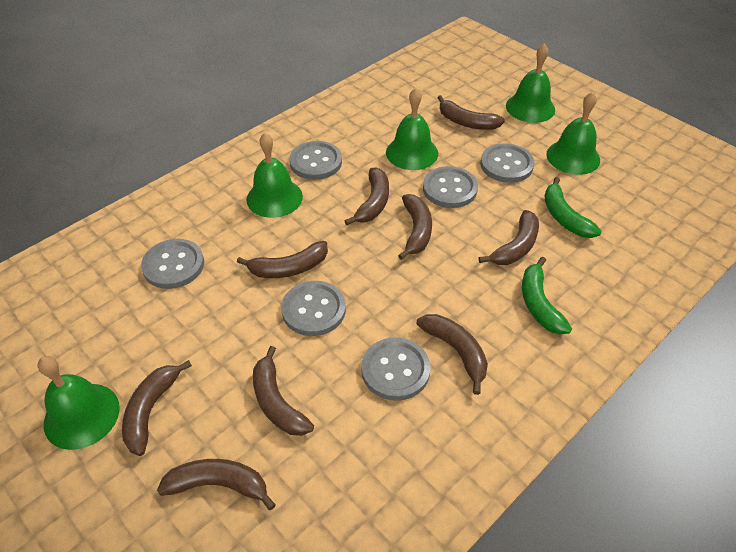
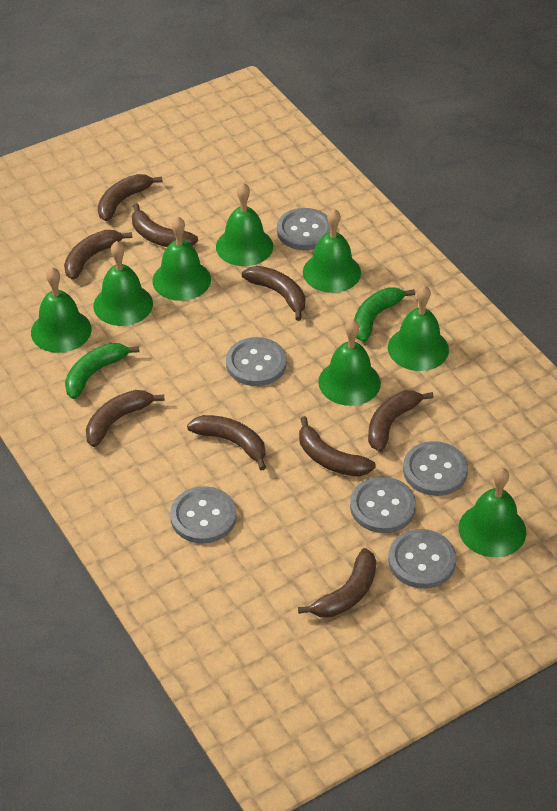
green bell: [38,356,120,450] [246,133,303,218] [386,88,438,170] [506,43,555,123] [546,92,600,175] = 5 -> [31,267,92,353] [93,241,153,326] [152,216,211,301] [216,183,273,266] [303,209,361,293] [318,319,381,406] [388,285,449,371] [459,468,526,557] = 8

